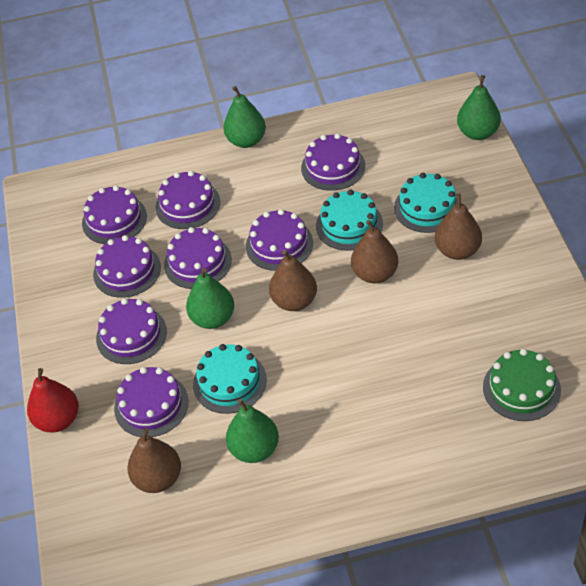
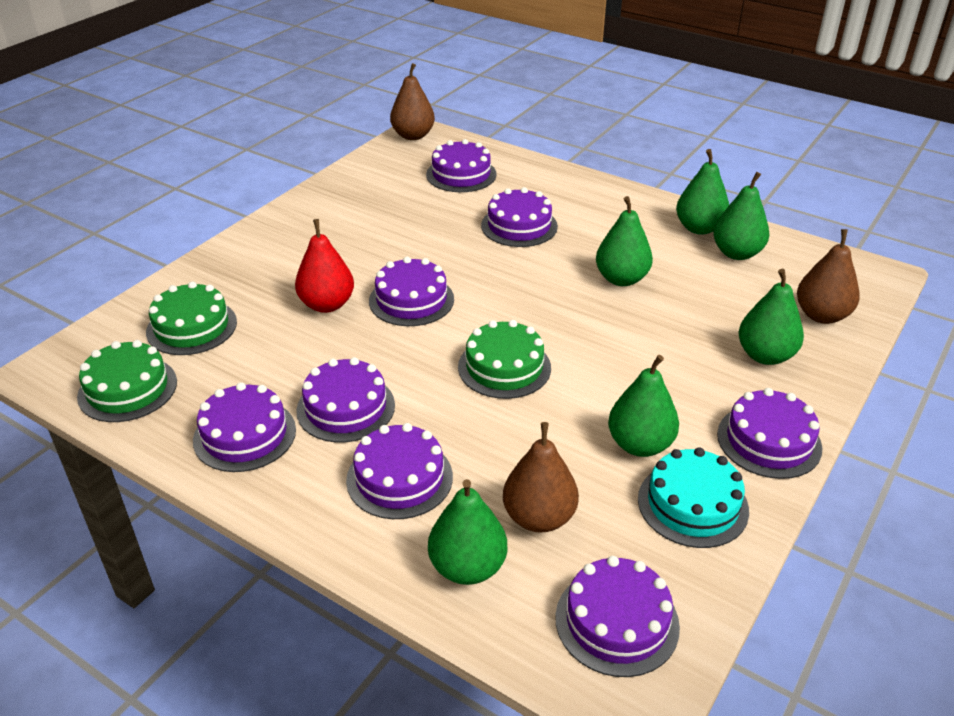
brown pear: [127,428,181,493] [269,250,317,311] [351,220,398,283] [435,193,482,260] = 4 -> [390,63,435,140] [503,422,579,533] [797,229,860,324] = 3
green cake: [483,349,561,421] = 1 -> [77,340,177,422] [146,281,237,355] [458,320,551,399] = 3
green pear: [186,268,234,329] [224,86,266,148] [226,399,279,463] [457,75,501,140] = 4 -> [428,479,507,585] [596,196,653,286] [608,355,679,457] [676,149,729,235] [713,172,769,260] [738,269,804,365] = 6
turquoise cake: [193,344,267,414] [316,190,383,251] [394,173,458,233] = 3 -> [638,447,749,548] = 1

